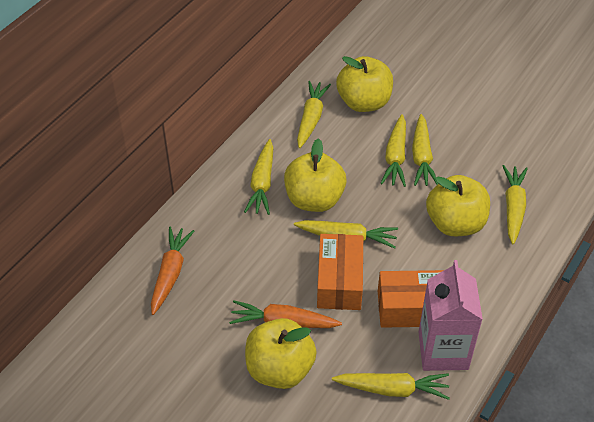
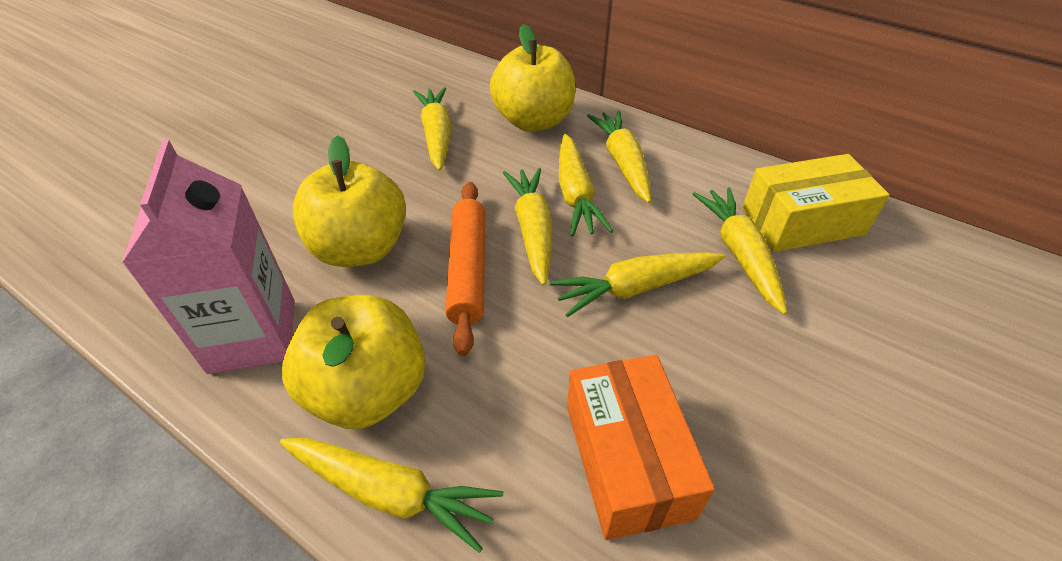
orange box: [317,234,363,310] [378,270,444,328] = 2 -> [567,355,715,540] = 1
orange carrot: [151,227,194,315] [229,300,342,328] = 2 -> none = 0
orange rolling pin: none = 0 -> [445,182,485,356] = 1
yellow apple: [245,318,317,389] [284,138,346,212] [336,56,393,112] [426,175,490,236] = 4 -> [282,295,426,429] [292,135,406,267] [490,24,575,132] = 3
yellow box: none = 0 -> [742,154,890,252] = 1

